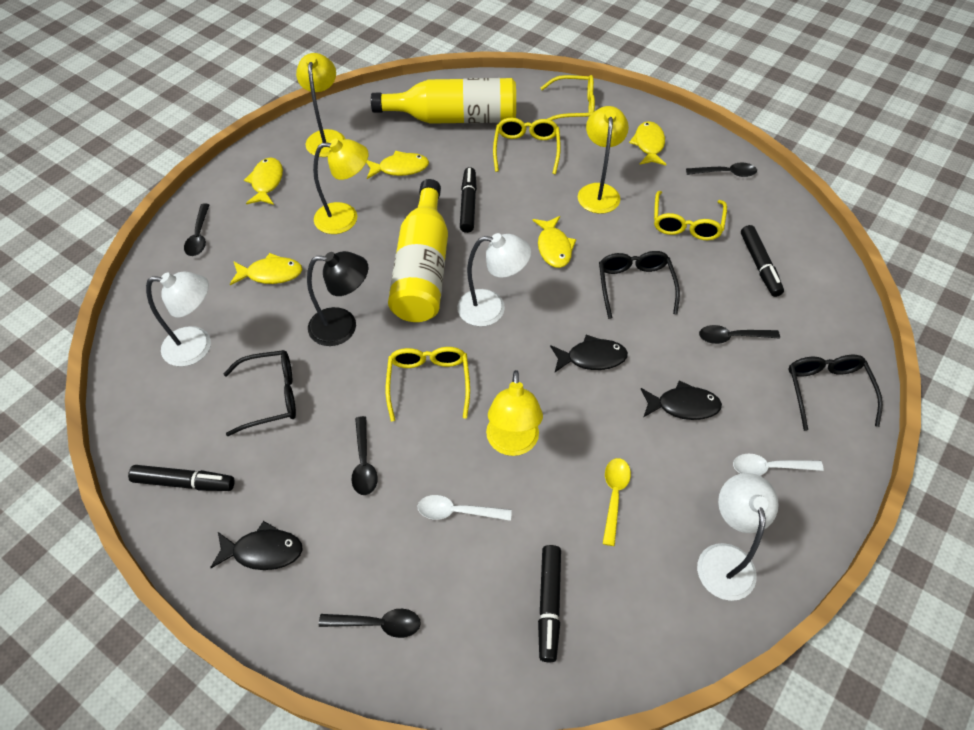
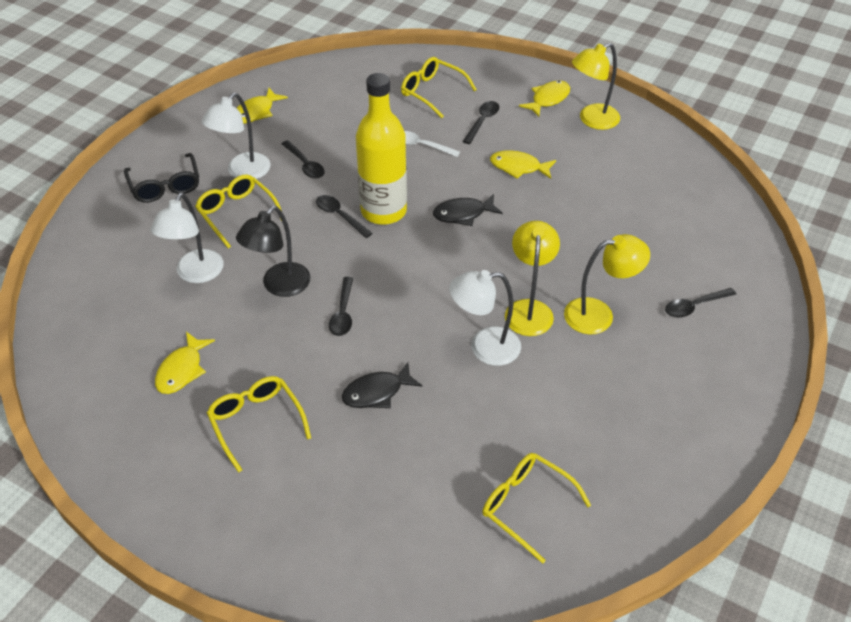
black fish: [210,521,303,570] [550,335,628,372] [641,380,722,420] = 3 -> [342,362,422,408] [433,194,503,226] = 2
black glasses: [223,350,296,436] [599,251,680,319] [788,355,883,431] = 3 -> [124,153,199,203] = 1
black marker: [128,465,235,491] [460,167,477,233] [538,545,561,662] [741,225,784,297] = 4 -> none = 0
white spoon: [418,495,512,521] [733,454,824,476] = 2 -> [404,131,460,157] = 1
yellow bottle: [371,78,516,124] [388,179,448,322] = 2 -> [356,73,407,225] = 1
yellow fish: [230,253,302,285] [244,157,283,205] [366,151,429,179] [532,216,576,268] [629,121,666,165] = 5 -> [155,332,215,394] [237,88,288,124] [490,150,556,179] [519,81,570,117] = 4
yellow lamp: [296,53,345,157] [313,139,369,234] [486,370,543,456] [578,106,629,214] = 4 -> [505,221,560,336] [564,234,650,334] [572,43,620,130] = 3
yellow spoon: [603,458,631,546] = 1 -> none = 0

